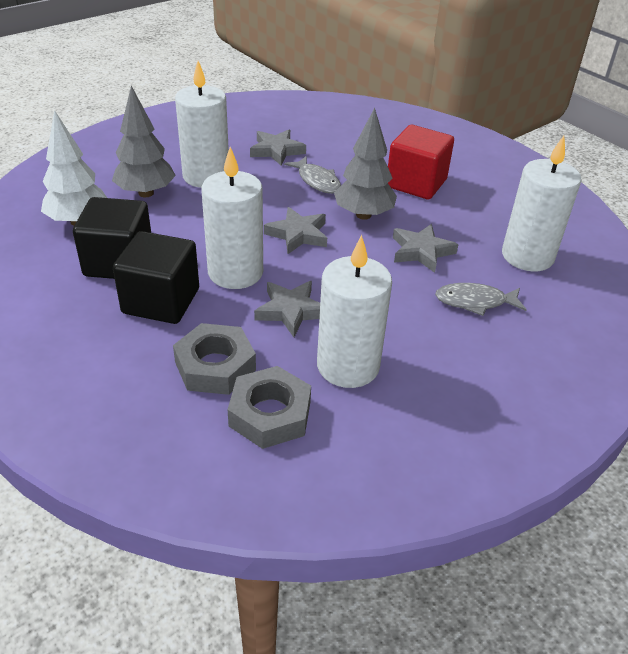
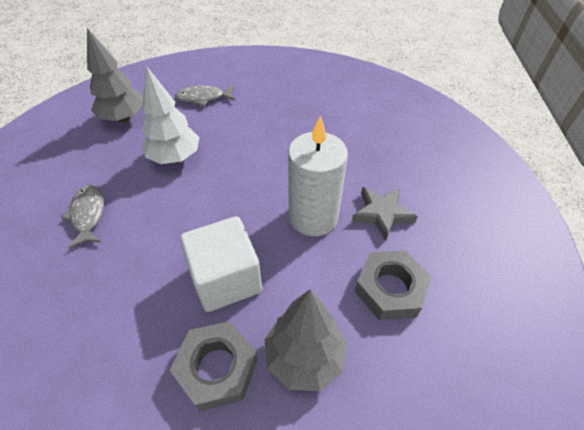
black cube: [73,197,151,279] [113,231,199,324] = 2 -> none = 0
grey star: [250,130,306,166] [254,281,320,337] [264,207,327,254] [393,224,458,273] = 4 -> [352,187,418,241] = 1
red cube: [388,125,454,199] = 1 -> none = 0
white candle: [175,61,229,188] [201,147,263,289] [317,235,392,388] [502,136,582,272] = 4 -> [288,115,348,236] = 1
white cube: none = 0 -> [180,216,262,312] = 1

